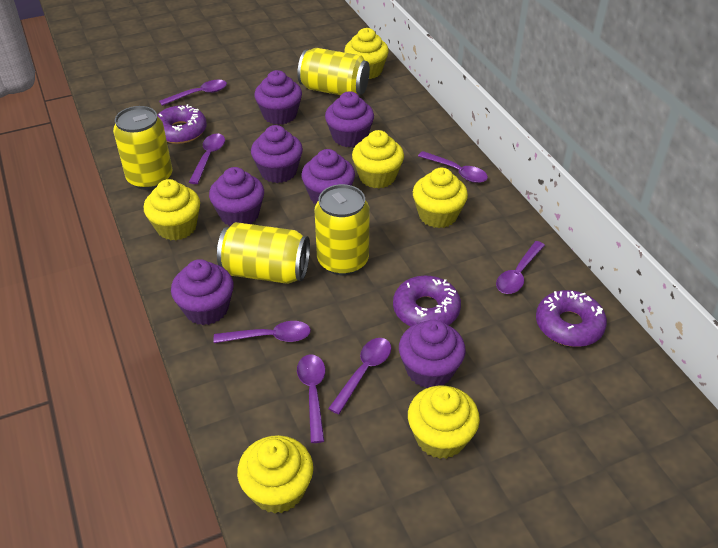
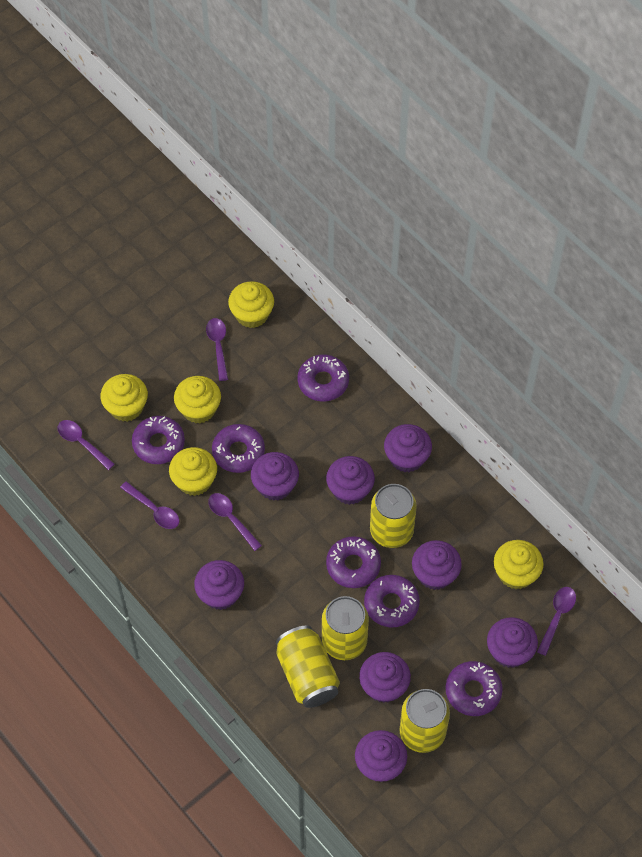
purple cupcake: [171,259,233,325] [209,167,264,226] [251,125,303,183] [254,70,302,125] [301,149,355,204] [325,91,374,147] [399,320,466,388] = 7 -> [194,560,244,610] [251,452,299,501] [326,456,375,505] [355,730,407,782] [359,652,411,703] [384,424,432,472] [412,540,462,590] [487,617,538,668] = 8
purple donut: [157,104,207,144] [393,276,461,326] [536,290,607,347] = 3 -> [132,416,185,464] [212,424,265,473] [297,354,349,401] [326,536,381,588] [364,575,420,627] [446,661,503,716] = 6
purple spoon: [159,80,227,106] [189,134,225,184] [214,321,311,343] [297,354,325,443] [328,338,391,414] [418,151,488,183] [496,241,545,294] = 7 -> [57,420,115,470] [120,481,179,529] [206,318,228,381] [208,493,262,551] [537,587,576,656] = 5
yellow cupcake: [144,179,200,240] [237,435,313,514] [344,28,389,79] [352,130,404,188] [408,386,480,459] [413,168,468,228] = 6 -> [100,374,148,422] [169,447,217,496] [174,376,221,424] [228,281,274,328] [494,540,543,589] = 5

